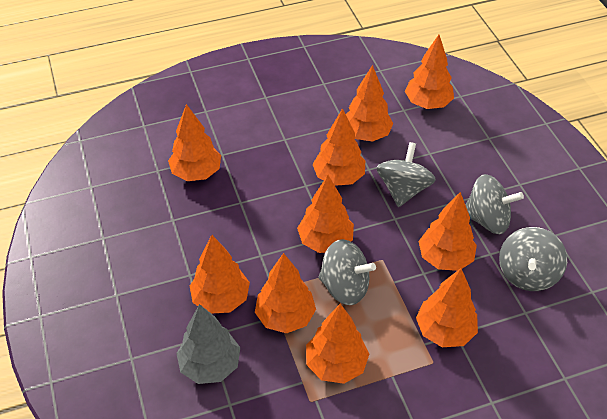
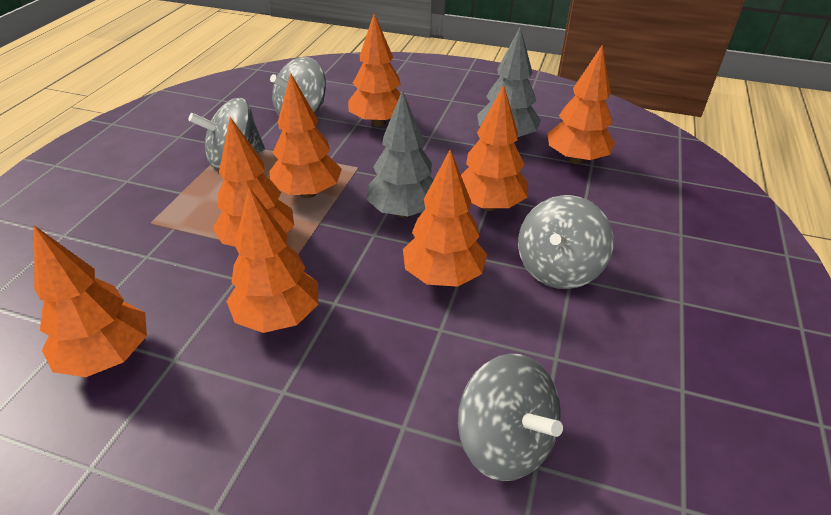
grey tree: [176,304,240,384] = 1 -> [366,90,433,218] [477,26,541,137] = 2
orange tree: [168,104,221,181] [190,235,250,314] [255,253,316,333] [297,175,354,253] [306,304,369,384] [313,108,365,186] [346,65,394,142] [405,35,454,109] [416,268,478,347] [419,192,477,271] = 10 -> [34,225,147,377] [213,117,294,247] [226,187,318,333] [269,73,342,198] [348,13,409,127] [403,149,487,287] [461,85,528,211] [548,45,615,164] = 8

